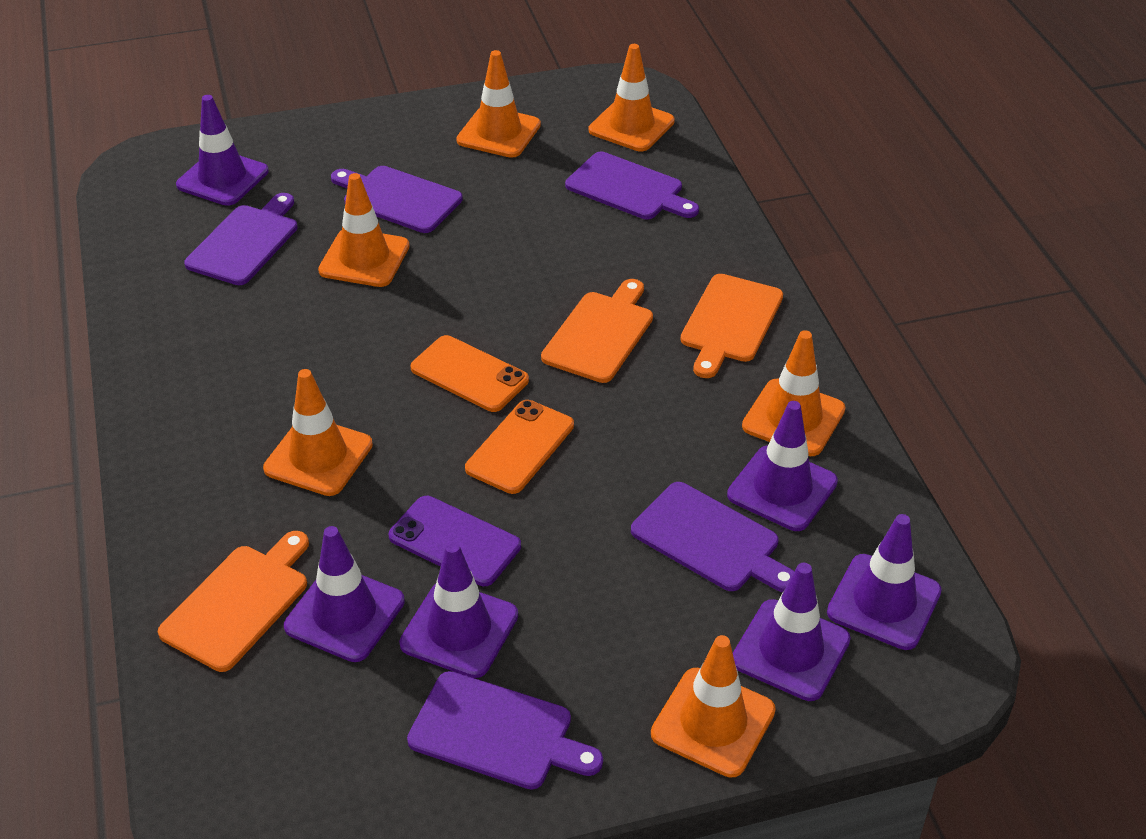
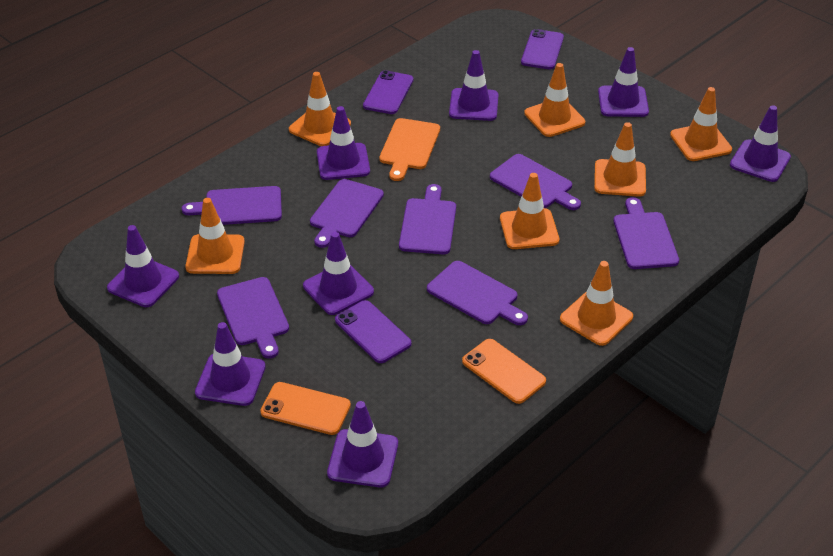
orange cutting board: [158,531,309,672] [541,279,653,383] [680,274,783,378] = 3 -> [379,118,440,181] = 1
orange traffic cone: [263,369,373,496] [318,173,410,287] [456,50,541,158] [589,44,675,151] [651,635,776,778] [742,330,846,456] = 6 -> [185,198,245,274] [289,72,351,146] [500,173,559,249] [524,63,585,137] [560,261,633,346] [594,122,646,197] [670,87,732,161] = 7
purple cutting board: [184,193,298,285] [331,166,463,233] [407,671,603,790] [565,152,699,219] [631,482,795,592] = 5 -> [182,186,282,225] [217,277,289,359] [310,179,384,248] [399,184,456,254] [427,261,528,325] [490,154,581,210] [613,197,679,269] = 7
purple phone: [389,496,521,586] = 1 -> [335,300,412,363] [363,70,413,114] [521,29,564,69] = 3
purple traffic cone: [176,95,269,206] [284,526,405,662] [399,542,518,678] [727,401,838,531] [733,563,851,701] [827,514,942,650] = 6 -> [107,225,179,307] [195,322,266,406] [303,232,374,315] [317,106,370,180] [327,401,398,487] [449,50,499,121] [598,47,649,117] [730,105,791,182] = 8

